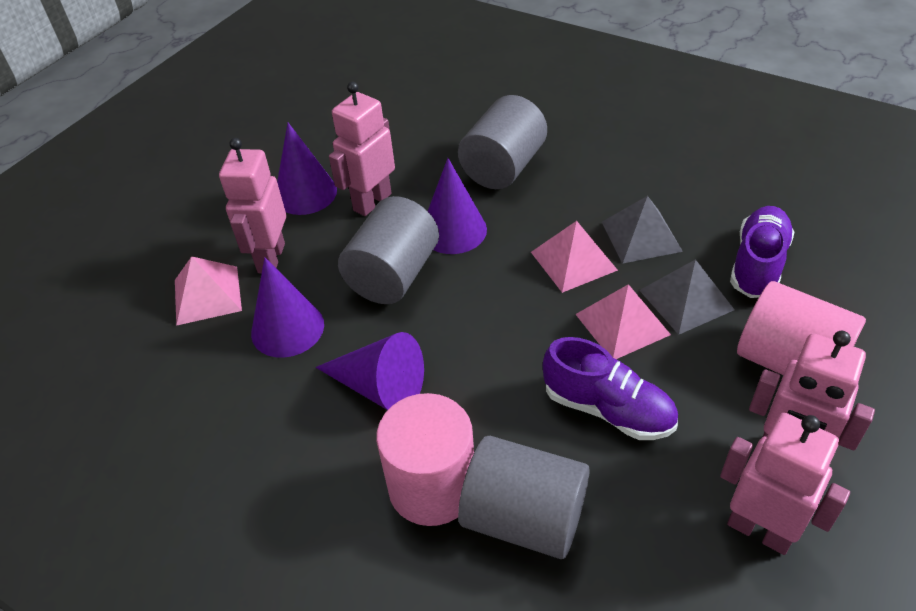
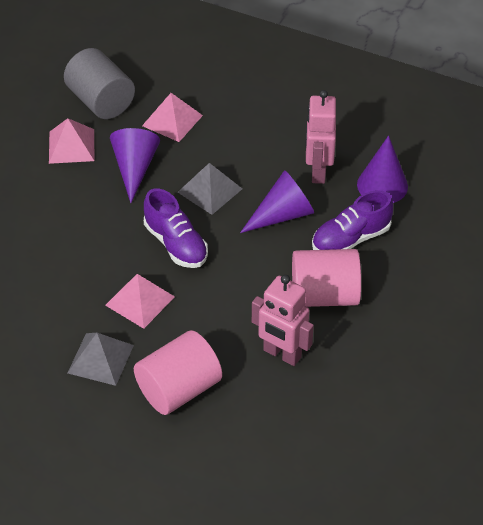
grey cylinder: [338,196,439,304] [458,95,547,189] [458,436,590,559] = 3 -> [64,48,135,119] = 1
pink robot: [219,138,286,273] [329,82,395,216] [720,413,850,555] [749,331,875,450] = 4 -> [252,275,314,366] [305,90,336,184] = 2
purple cone: [251,257,324,358] [277,123,337,215] [316,332,424,410] [428,158,487,254] = 4 -> [110,128,160,203] [240,170,314,233] [357,136,408,203] = 3

